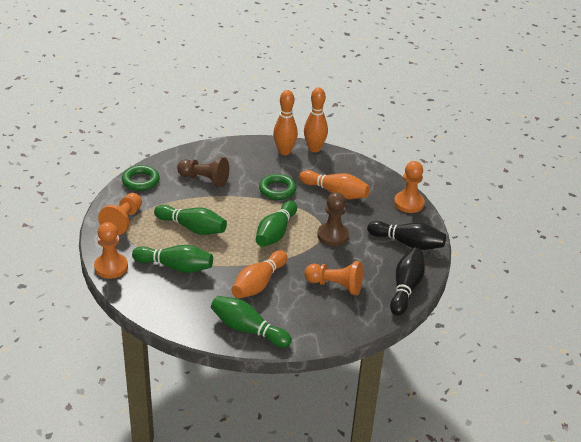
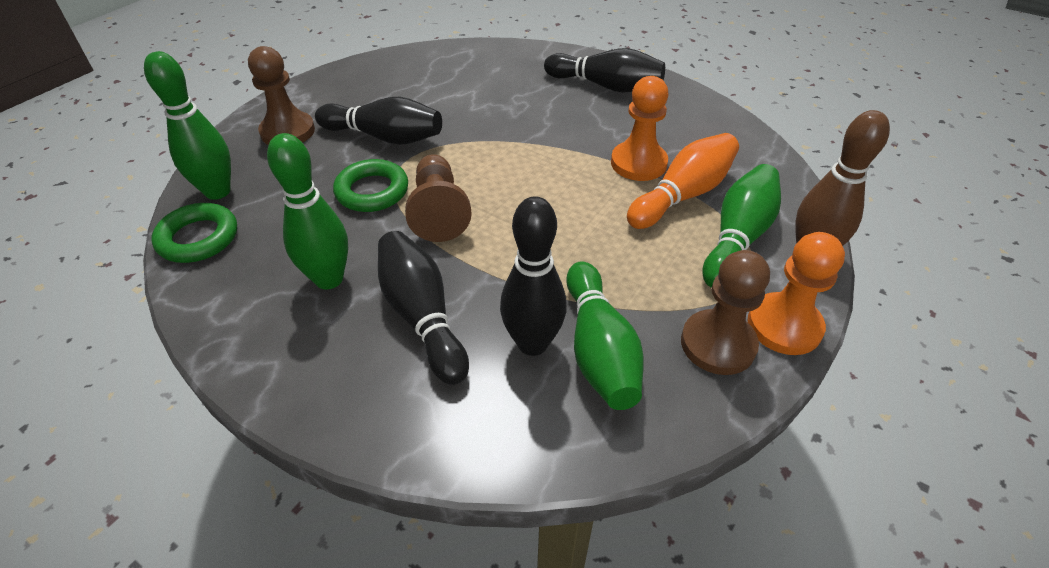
black bowling pin: [367,221,446,250] [390,248,425,316] = 2 -> [315,97,442,145] [378,231,469,385] [500,196,567,356] [544,48,665,93] = 4
brown bowling pin: none = 0 -> [796,110,890,246] = 1
brown pawn: [177,157,229,187] [317,192,349,246] = 2 -> [248,46,315,145] [405,154,472,242] [681,250,770,375] = 3
orange bowling pin: [232,250,287,299] [273,90,298,155] [299,170,370,199] [304,87,328,152] = 4 -> [627,133,739,229] = 1
orange pawn: [94,222,128,279] [98,193,142,235] [304,261,363,295] [394,161,425,213] = 4 -> [611,76,669,181] [748,232,845,355] = 2

